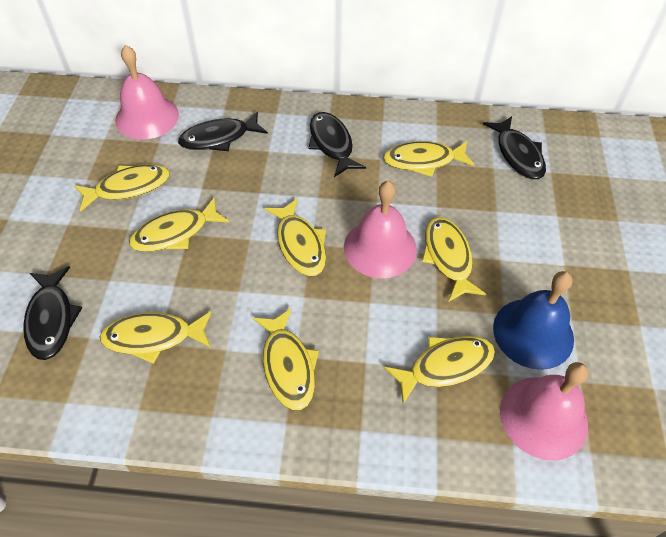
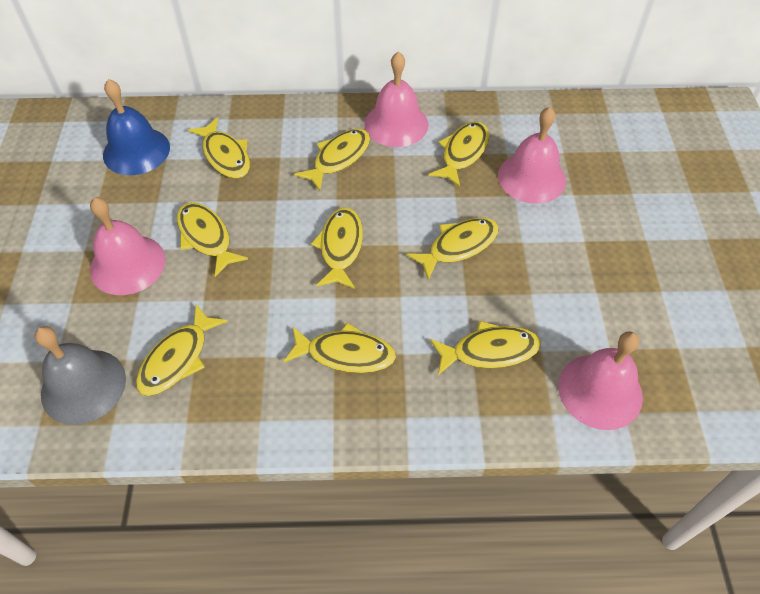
black fish: [23,266,82,360] [178,112,268,151] [309,112,366,177] [483,116,546,179] = 4 -> none = 0
grey bell: none = 0 -> [35,326,126,425] = 1
pink bell: [115,45,179,139] [344,181,417,278] [500,362,588,461] = 3 -> [90,197,166,295] [364,52,428,147] [498,107,566,204] [558,331,643,430] = 4
yellow fish: [74,164,170,212] [99,311,212,364] [129,197,229,252] [253,308,319,410] [264,198,326,276] [383,141,475,177] [384,336,495,404] [422,217,486,302] = 8 -> [136,304,228,396] [177,202,248,277] [188,118,250,179] [284,322,396,373] [294,129,370,191] [311,207,363,289] [406,217,499,280] [429,121,489,187] [430,321,541,375] = 9

